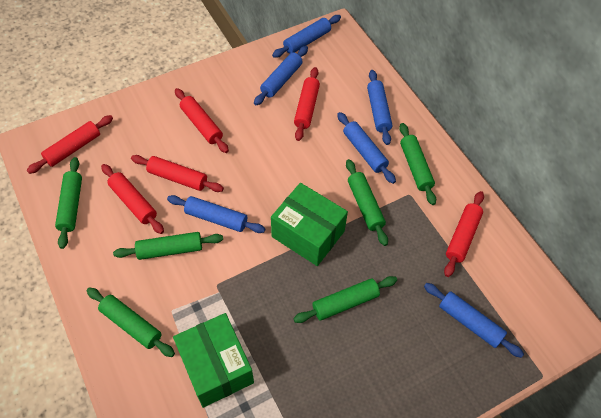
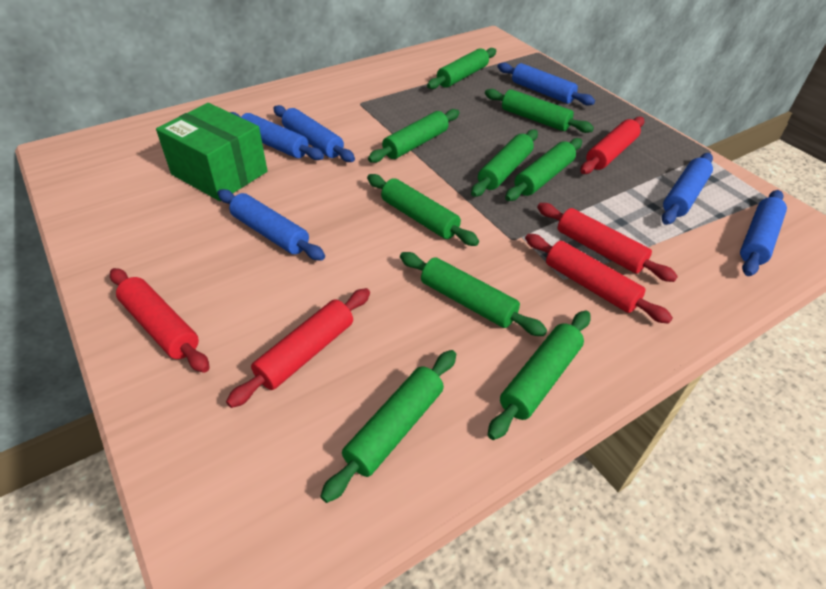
green box: [173,313,254,408] [271,183,348,266] = 2 -> [156,103,268,201] = 1
green rolling pin: [55,157,82,249] [86,287,175,357] [113,232,223,260] [293,276,397,323] [346,159,388,246] [399,123,436,205] = 6 -> [320,350,456,503] [367,174,479,246] [368,109,459,163] [400,252,547,336] [427,48,496,89] [471,129,538,197] [485,89,594,133] [488,311,591,440] [505,138,582,201] = 9
red rolling pin: [27,115,113,174] [101,164,164,234] [131,155,224,192] [175,88,229,153] [294,67,320,141] [444,191,484,277] = 6 -> [110,268,210,373] [226,288,370,408] [525,234,673,324] [537,203,678,282] [580,117,644,174] = 5

